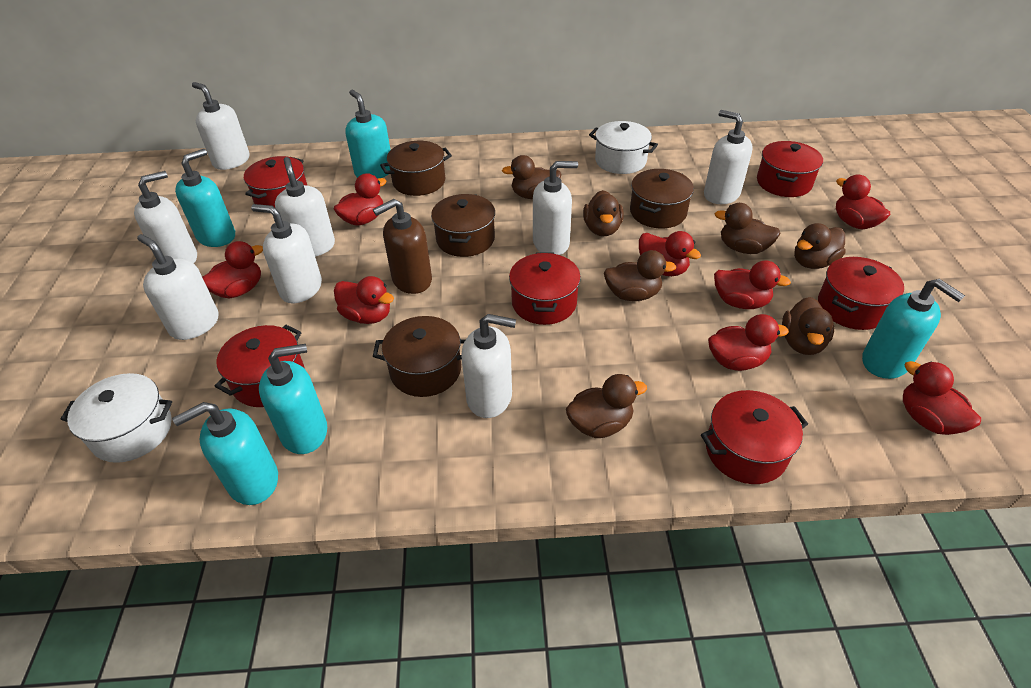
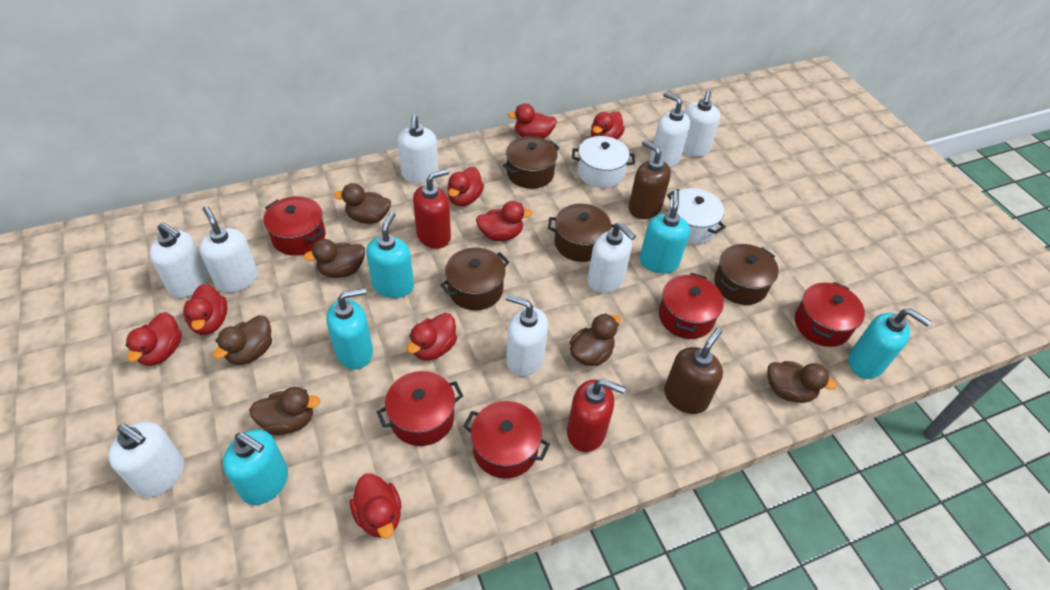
brown duck: [502,155,561,199] [566,374,647,438] [583,190,624,236] [604,250,677,301] [714,203,781,254] [782,297,834,355] [794,223,846,269] = 7 -> [213,315,272,365] [249,387,320,435] [303,239,365,278] [334,183,391,224] [570,313,621,366] [767,361,837,403] = 6
brown soap dispenser: [373,199,432,294] = 1 -> [628,140,671,219] [664,328,723,414] = 2
red pot: [215,325,305,407] [244,156,308,207] [509,252,581,325] [701,390,808,484] [757,141,823,197] [818,257,904,330] = 6 -> [263,196,326,256] [377,371,463,446] [463,401,550,478] [659,273,724,339] [795,282,865,347] = 5
red soap dispenser: none = 0 -> [413,169,451,249] [567,379,626,452] = 2

